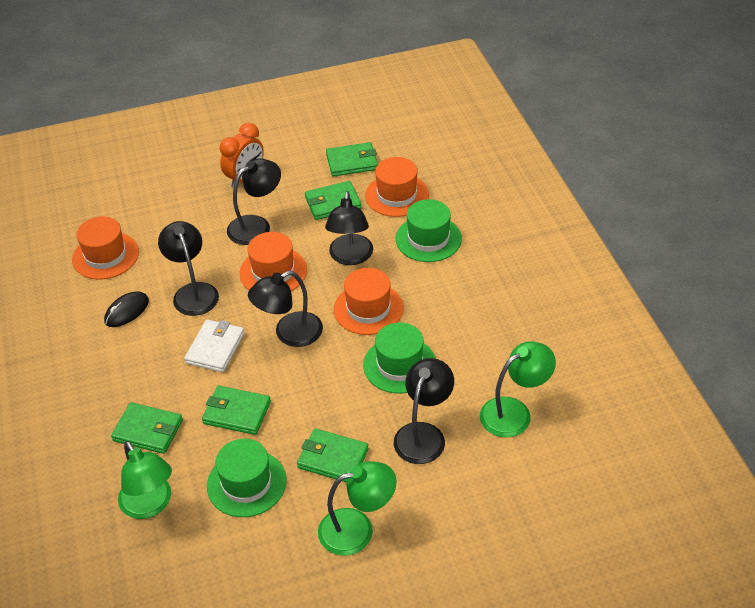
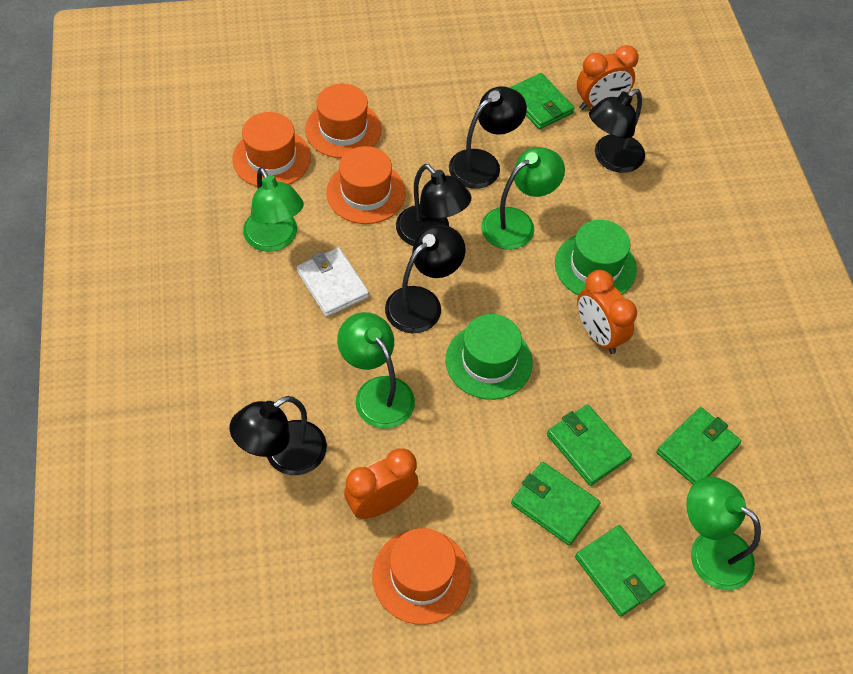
black mouse: [104,291,149,327] = 1 -> none = 0
green hat: [207,439,287,517] [363,322,436,394] [396,199,462,262] = 3 -> [446,314,533,400] [555,220,637,295] = 2
green lamp: [118,441,172,519] [318,461,396,556] [480,341,556,438] = 3 -> [243,167,304,252] [337,312,415,429] [481,147,565,250] [686,476,761,590] = 4
orange clock: [220,123,264,188] = 1 -> [344,448,418,519] [577,45,639,110] [577,270,637,354] = 3

